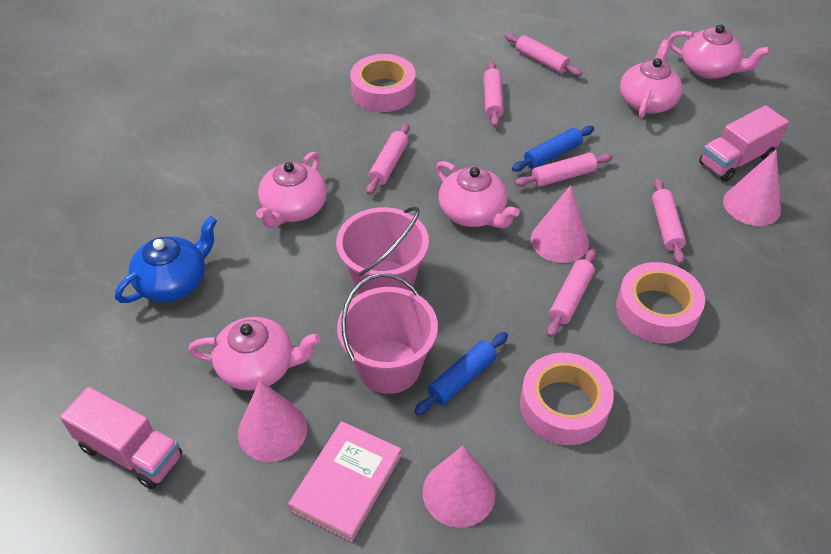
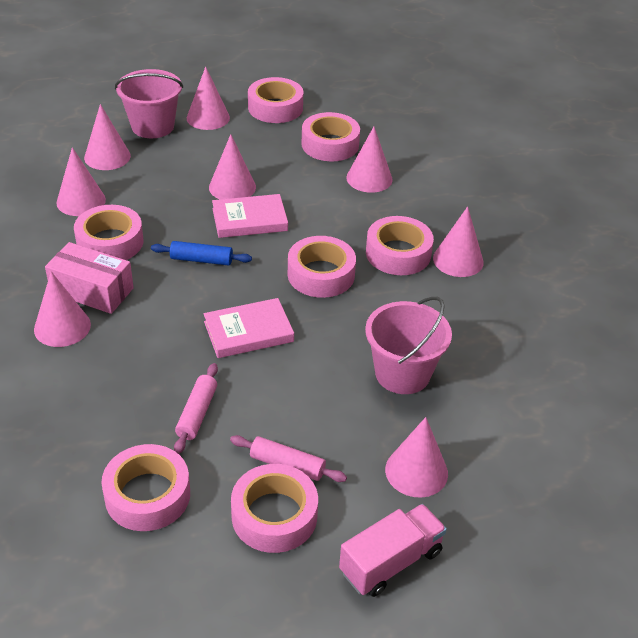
blue rolling pin: [414,332,508,415] [512,126,594,172] = 2 -> [151,241,252,266] = 1
blue teapot: [115,216,217,303] = 1 -> none = 0
pink book: [288,421,401,542] = 1 -> [204,298,294,358] [212,194,288,238] = 2
pink box: none = 0 -> [45,242,134,314] = 1
pink cone: [238,380,307,462] [423,446,496,528] [531,185,589,263] [723,150,781,226] = 4 -> [34,271,91,347] [56,147,106,216] [84,104,131,170] [187,66,230,130] [209,134,256,199] [346,127,393,193] [385,417,448,498] [433,206,484,277] = 8
pink rolling pin: [366,123,410,195] [484,61,504,127] [505,33,582,76] [515,153,613,187] [547,249,596,337] [652,178,686,264] = 6 -> [174,363,218,454] [230,435,347,482] = 2
pink tape: [350,54,415,112] [520,353,614,445] [616,262,705,344] = 3 -> [74,205,143,260] [102,444,190,531] [231,464,318,553] [248,77,303,123] [288,236,356,298] [301,112,360,161] [366,216,434,275] = 7
pink teapot: [188,317,321,391] [256,152,327,228] [436,161,520,228] [620,40,683,119] [668,25,770,79] = 5 -> none = 0
pink truck: [60,387,182,489] [699,105,789,182] = 2 -> [339,504,447,597] = 1

